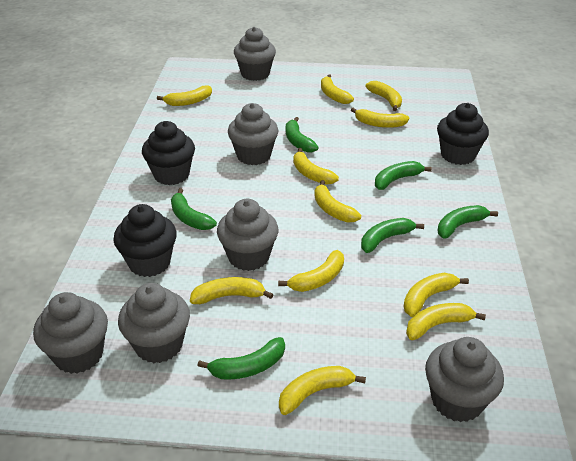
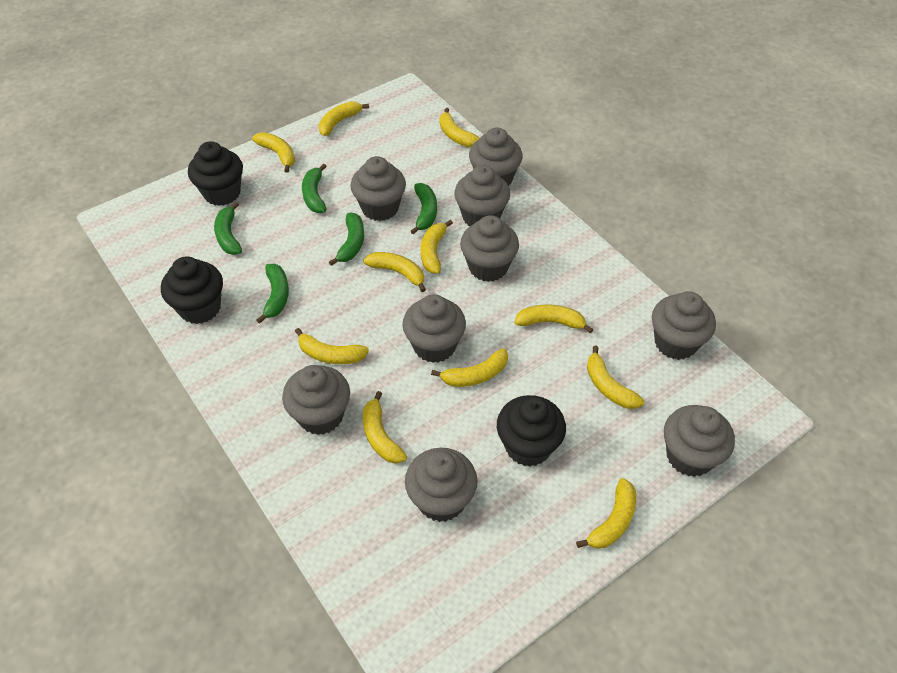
green banana: [171,188,217,230] [197,337,285,380] [286,117,319,153] [361,218,424,253] [375,161,432,190] [437,205,498,239] = 6 -> [214,202,242,255] [256,264,289,324] [302,163,327,213] [329,213,364,266] [411,183,437,235] = 5
grey cupcake: [33,292,108,374] [118,283,190,363] [217,199,278,271] [228,103,279,165] [234,27,276,81] [425,337,504,422] = 6 -> [282,365,350,435] [350,156,406,221] [402,294,466,363] [405,448,478,522] [454,165,510,226] [460,215,519,282] [469,128,522,187] [652,291,716,360] [664,405,735,477] = 9

